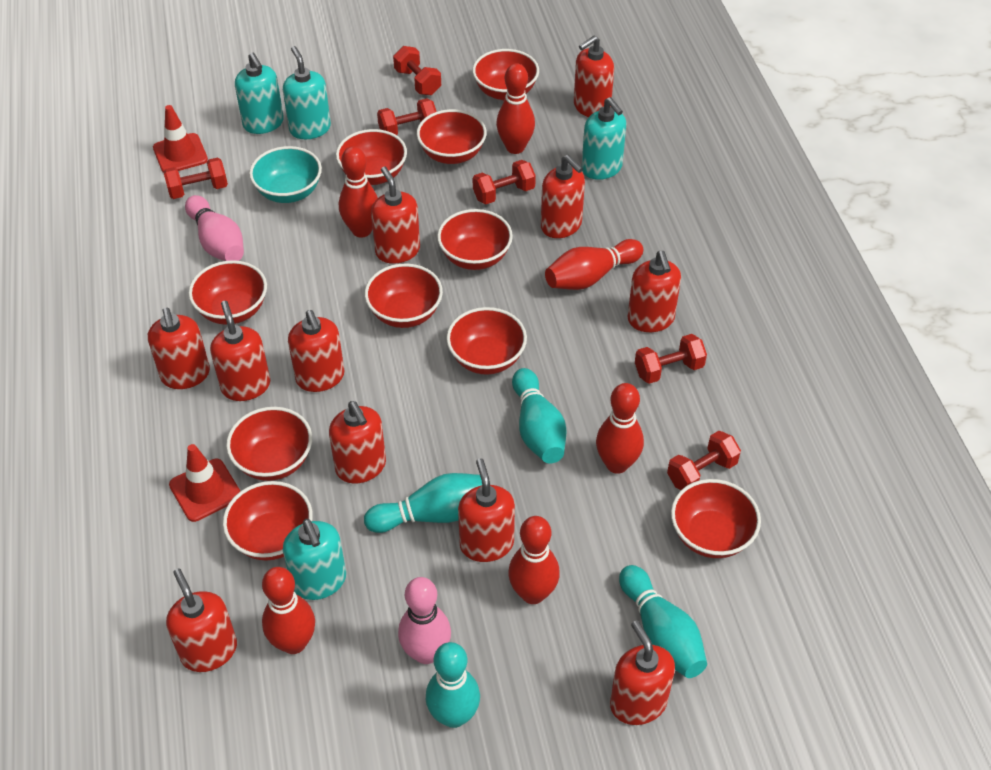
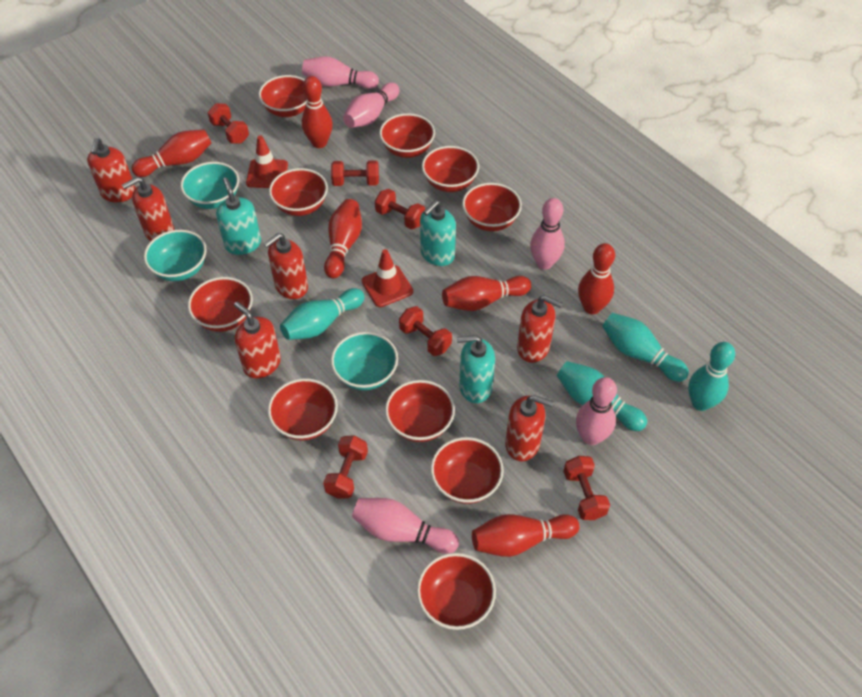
pink bowling pin: [185,195,244,261] [398,577,451,664] = 2 -> [302,56,379,89] [343,82,399,128] [352,498,459,554] [530,198,565,270] [576,377,617,445] = 5
red soap dispenser: [148,308,210,389] [166,568,237,672] [210,301,270,401] [288,310,344,392] [329,401,386,484] [371,167,420,264] [458,458,515,562] [541,155,585,238] [574,36,614,117] [610,620,675,725] [628,251,681,332] = 11 -> [87,138,136,202] [122,177,174,241] [234,302,281,379] [264,233,308,299] [505,395,554,461] [517,295,562,363] = 6
turquoise bowl: [249,146,322,203] = 1 -> [144,230,207,281] [180,162,239,209] [331,332,398,391] = 3
turquoise soap dispenser: [235,52,284,134] [283,46,331,139] [283,519,346,600] [582,97,626,180] = 4 -> [216,177,261,255] [420,200,456,266] [457,335,495,403] = 3

